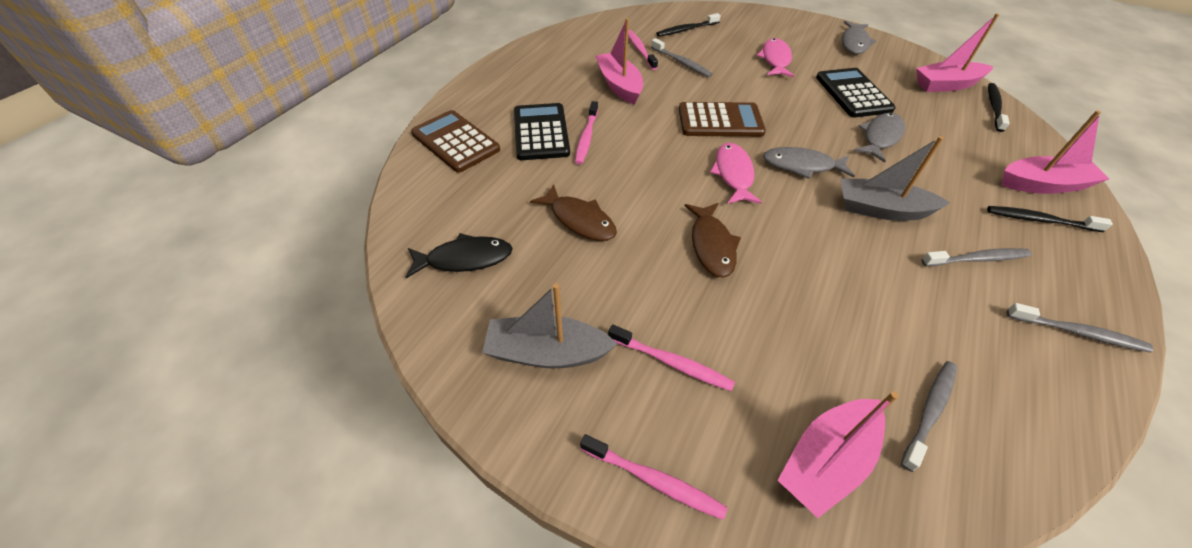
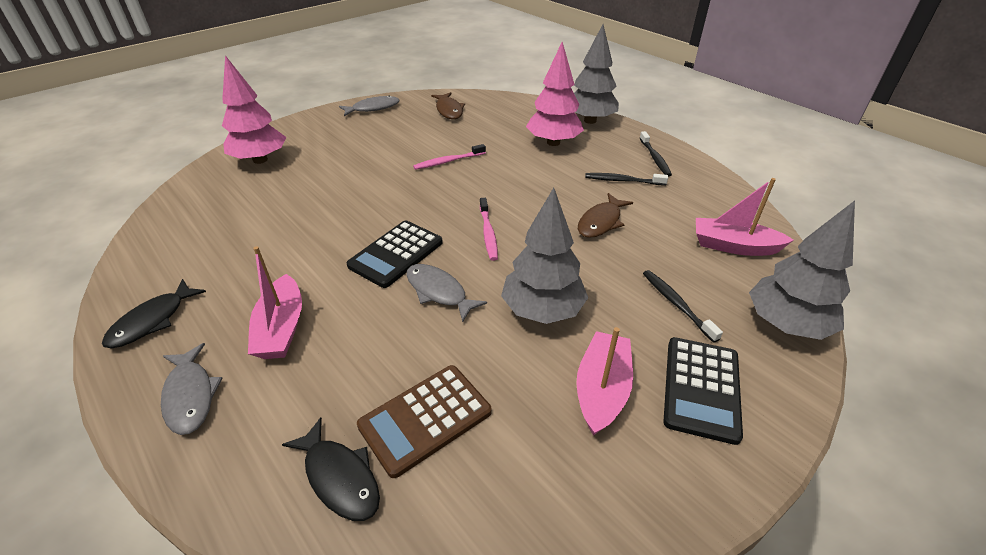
black fish: [406,233,513,278] = 1 -> [102,279,206,348] [282,417,380,521] = 2
brown calculator: [411,110,500,173] [679,102,766,137] = 2 -> [357,365,491,478] = 1
grey boat: [482,283,617,368] [840,136,950,221] = 2 -> none = 0
grey toothbrush: [651,38,713,77] [901,361,957,472] [921,248,1032,266] [1007,303,1153,352] = 4 -> none = 0
grey tree: none = 0 -> [501,188,588,324] [574,25,619,124] [749,201,855,340] = 3
pink boat: [595,18,643,105] [778,392,899,518] [916,13,999,92] [1001,110,1109,194] = 4 -> [248,246,302,359] [576,327,633,436] [696,178,794,256] = 3
pink fish: [710,143,762,204] [757,38,794,77] = 2 -> none = 0
pink toothbrush: [575,101,598,164] [580,434,727,520] [608,325,735,391] [628,30,658,70] = 4 -> [413,144,486,170] [480,198,498,261] = 2
pink tree: none = 0 -> [222,55,286,164] [526,42,584,146] = 2

